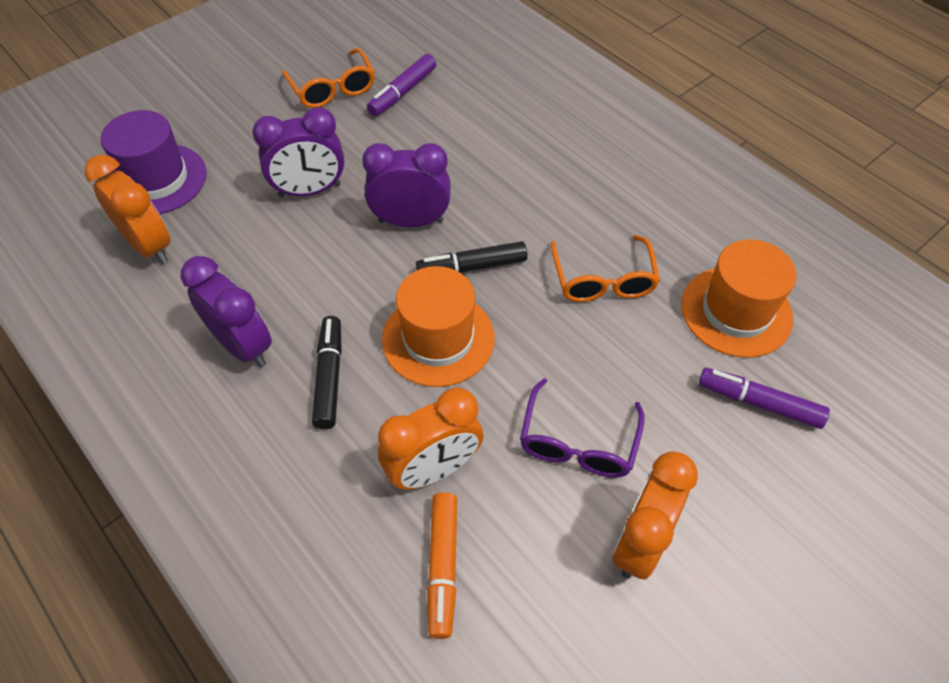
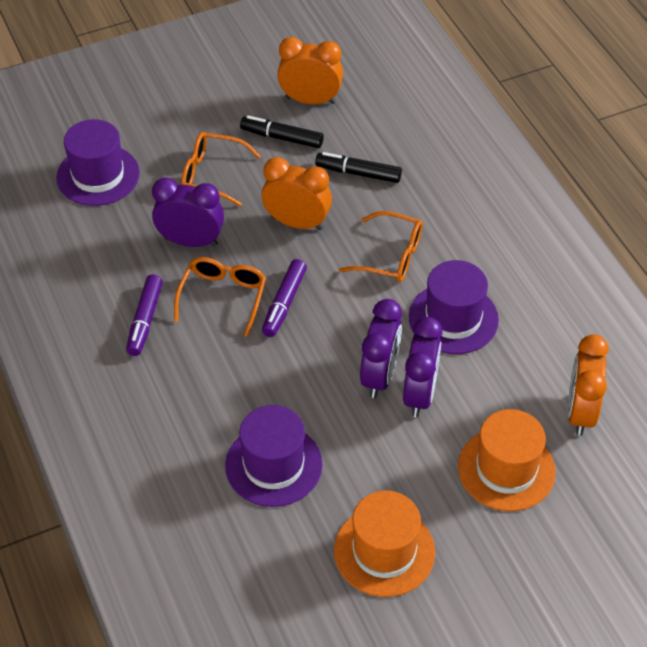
orange glasses: [282,48,375,108] [551,235,660,302] = 2 -> [174,257,266,337] [181,132,261,206] [339,211,423,282] = 3
orange marker: [427,492,457,639] = 1 -> none = 0
purple glasses: [520,378,645,478] = 1 -> none = 0
purple hat: [101,110,207,214] = 1 -> [56,119,140,206] [225,405,322,507] [409,260,499,354] = 3

